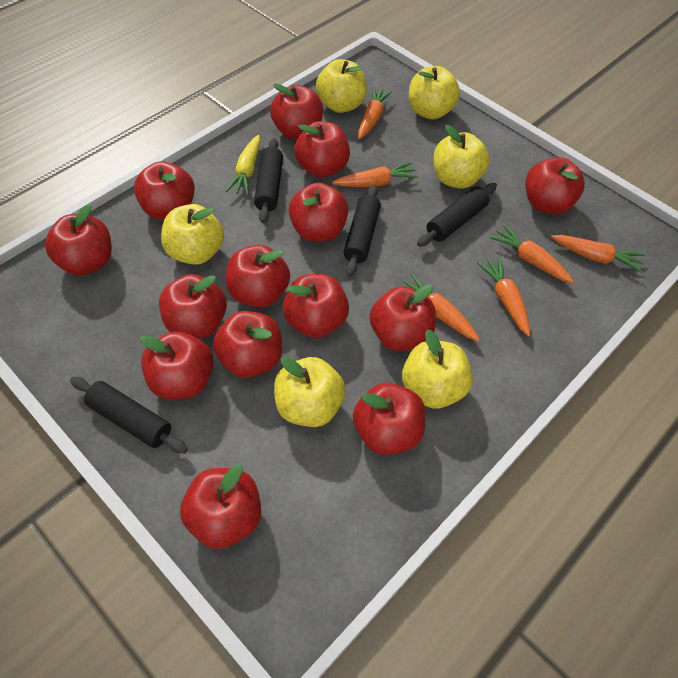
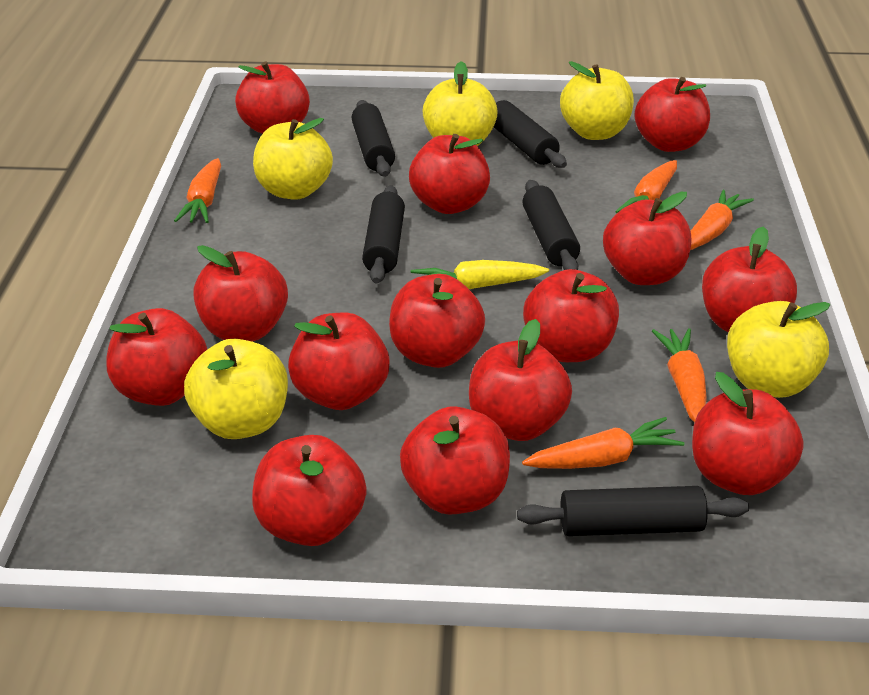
black rolling pin: [70,377,188,454] [254,138,283,223] [343,185,381,277] [417,183,497,247] = 4 -> [352,100,395,177] [362,185,405,284] [494,100,567,168] [517,486,749,536] [522,180,580,270] = 5
orange carrot: [332,162,419,187] [358,87,392,139] [404,274,480,341] [477,257,530,336] [490,224,574,284] [551,235,645,273] = 6 -> [174,158,221,223] [522,417,685,469] [615,160,677,213] [652,328,707,423] [690,190,754,250] = 5
yellow apple: [161,204,224,265] [274,357,346,427] [316,59,367,113] [402,329,473,409] [409,66,460,120] [433,125,490,189] = 6 -> [184,339,288,439] [253,118,333,200] [423,61,498,146] [560,61,634,140] [727,301,831,398] = 5

